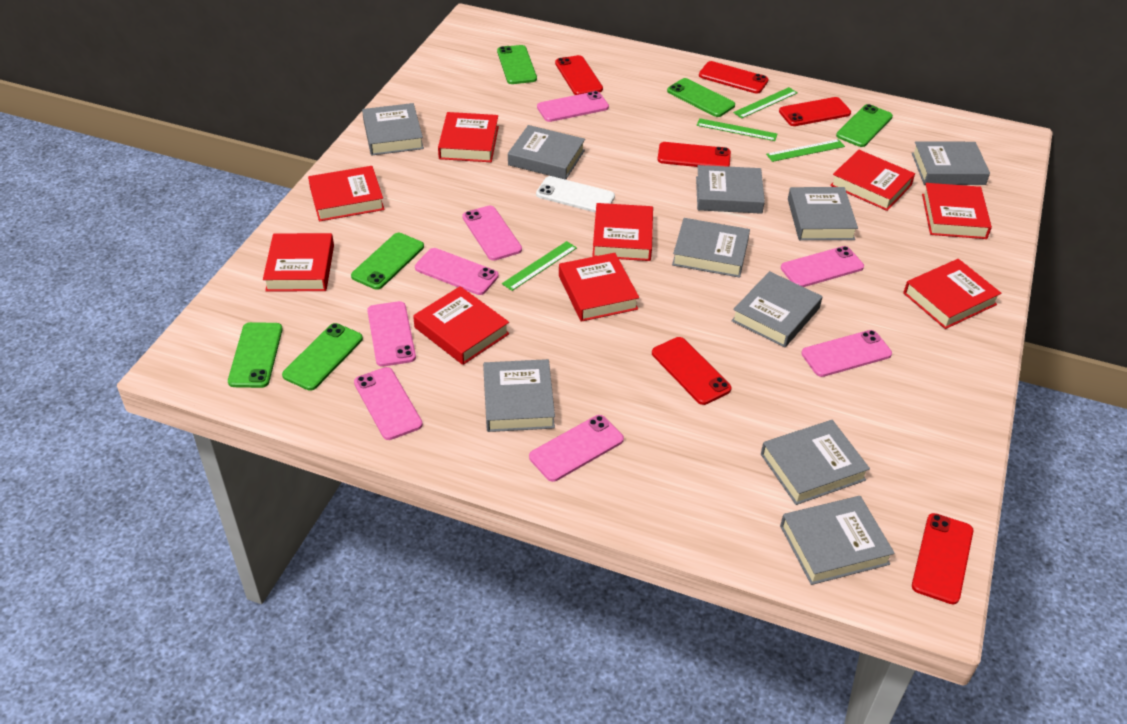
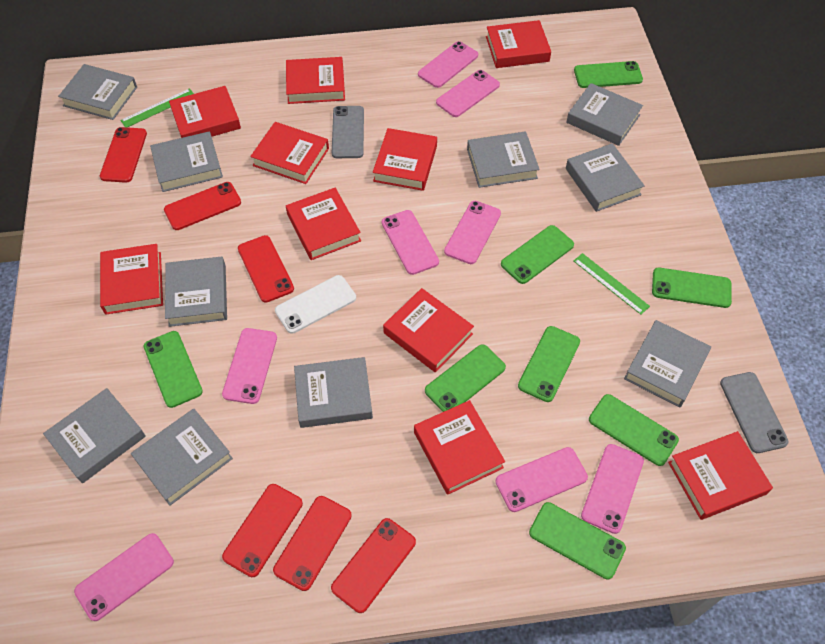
green phone: [228,322,283,388] [282,323,363,391] [351,233,424,290] [497,45,537,84] [667,78,735,117] [836,104,893,147] = 6 -> [144,331,203,408] [425,344,506,412] [501,225,574,284] [518,326,580,402] [529,502,626,579] [574,61,643,88] [589,394,679,466] [652,268,732,308] = 8
green ruler: [502,241,577,291] [697,118,777,141] [733,87,798,118] [766,139,845,162] = 4 -> [120,88,194,127] [574,253,650,315] = 2
grey phone: none = 0 -> [332,106,364,158] [720,372,789,453] = 2
red book: [263,233,334,292] [308,166,385,222] [413,286,509,365] [438,112,499,162] [559,253,639,322] [592,203,653,261] [830,150,915,211] [903,259,1001,329] [922,183,992,239] = 9 -> [100,244,163,315] [169,86,241,138] [250,122,329,184] [286,57,345,104] [286,188,361,260] [373,128,437,191] [383,288,474,373] [414,400,505,495] [486,20,551,68] [668,431,773,520] = 10

